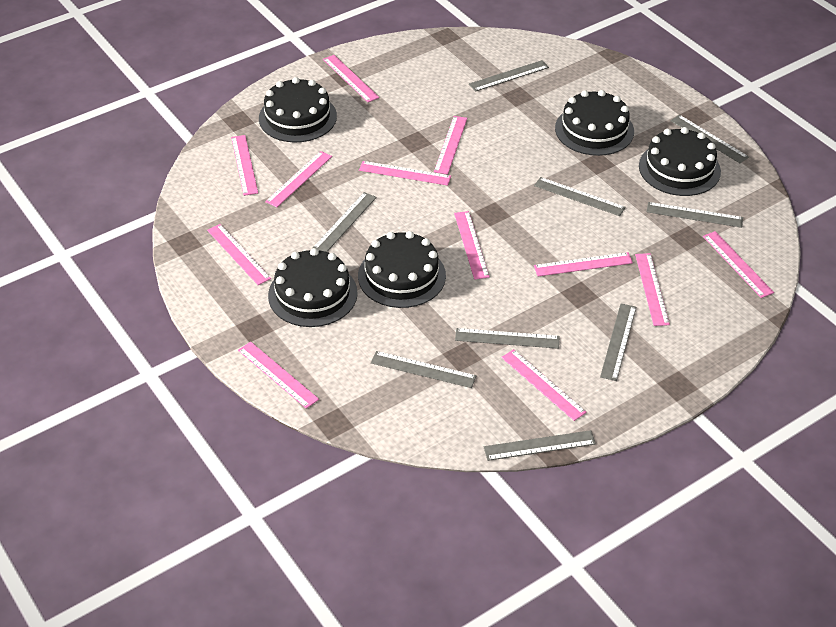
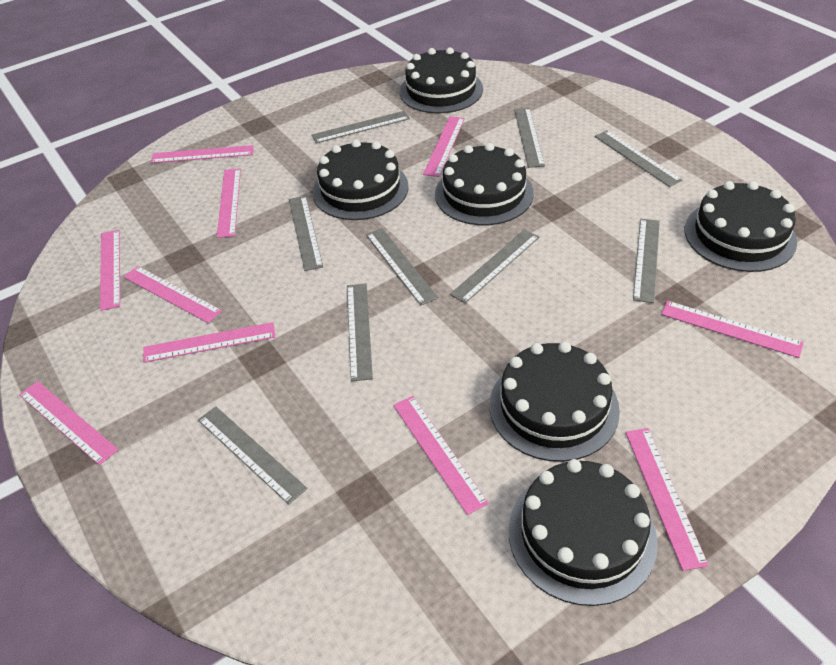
black cake: [259,77,337,142] [268,248,358,327] [358,231,446,308] [555,90,634,156] [639,127,721,196] = 5 -> [312,140,408,220] [400,48,483,114] [435,143,534,225] [490,342,620,462] [509,459,658,606] [685,181,797,272] = 6
pink ruler: [207,224,271,285] [231,135,258,196] [238,342,319,409] [265,151,332,207] [323,55,379,102] [359,161,451,186] [434,116,467,175] [454,211,490,280] [501,349,587,421] [534,252,633,276] [635,253,670,326] [703,231,774,298] = 12 -> [19,381,118,465] [100,230,120,311] [124,266,222,323] [143,322,275,363] [151,145,254,163] [217,168,241,238] [393,396,489,515] [423,116,465,177] [625,428,709,571] [661,301,804,358] = 10

